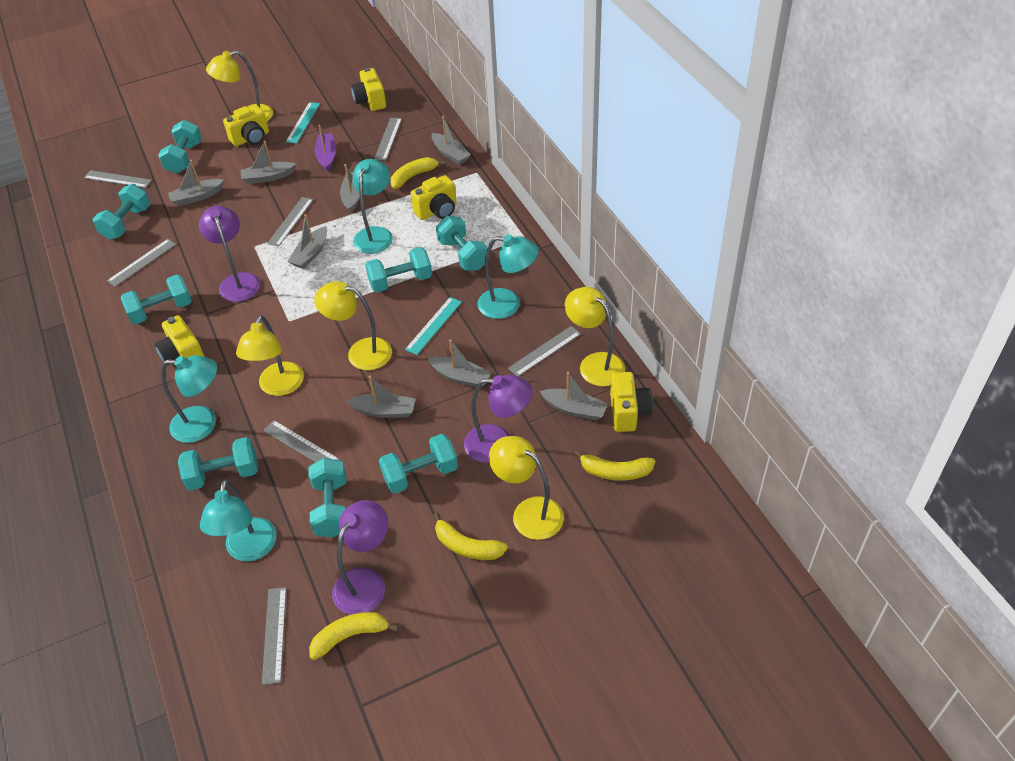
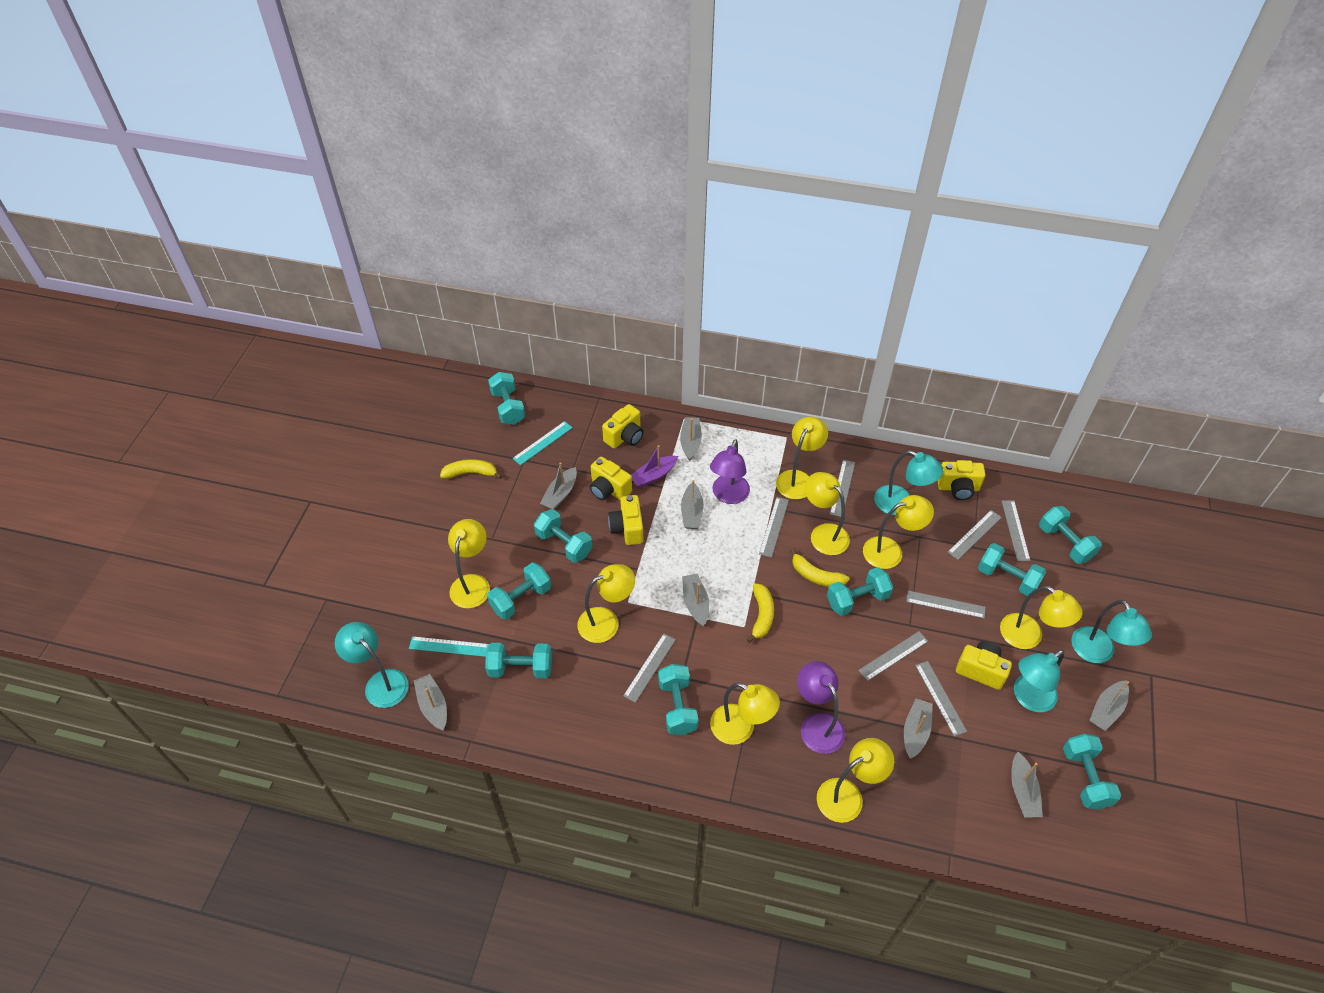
grey ruler: [84,170,152,188] [107,239,176,287] [262,587,286,685] [263,420,340,462] [267,197,313,247] [374,118,402,161] [508,326,581,376] = 7 -> [623,634,676,703] [759,497,789,557] [830,460,855,517] [858,631,928,681] [906,590,985,619] [915,661,967,736] [948,510,1002,560] [1002,500,1030,561] = 8
purple lamp: [199,206,260,302] [332,500,388,615] [464,375,532,463] = 3 -> [710,439,750,504] [797,661,845,754] = 2
turquoise dumbbell: [93,184,151,240] [121,274,192,324] [158,120,202,173] [178,437,258,490] [308,458,347,538] [365,247,432,292] [379,434,458,494] [436,216,488,271] = 8 -> [485,643,552,678] [487,563,551,620] [488,372,525,425] [534,509,592,563] [658,664,698,735] [827,567,893,616] [978,543,1046,596] [1039,506,1102,564] [1063,734,1121,809] = 9
yellow banana: [309,612,399,660] [391,157,445,189] [433,512,508,560] [574,449,655,481] = 4 -> [440,459,502,479] [747,583,774,643] [790,548,849,587] = 3
yellow lamp: [206,50,273,121] [236,315,304,396] [314,281,392,370] [489,436,564,540] [565,287,625,386] = 5 -> [448,519,490,608] [577,564,635,643] [710,683,780,745] [776,416,828,499] [805,472,850,555] [817,738,894,823] [863,495,934,569] [1000,586,1083,649] = 8

